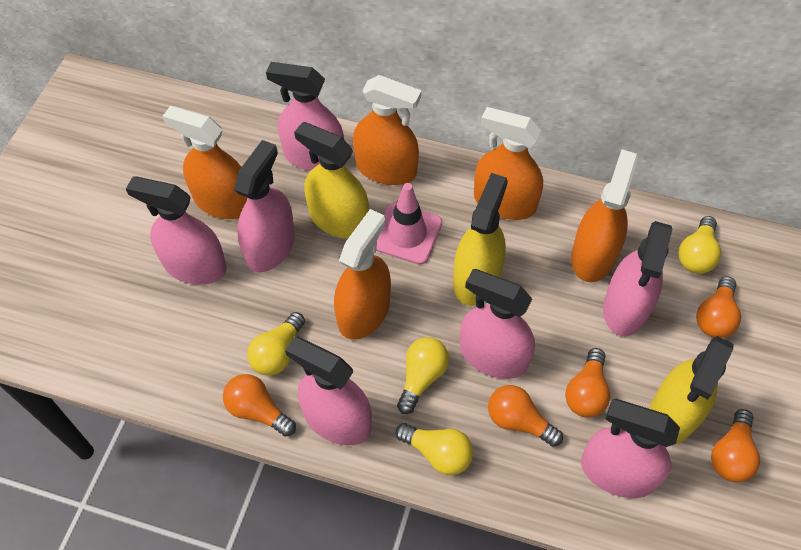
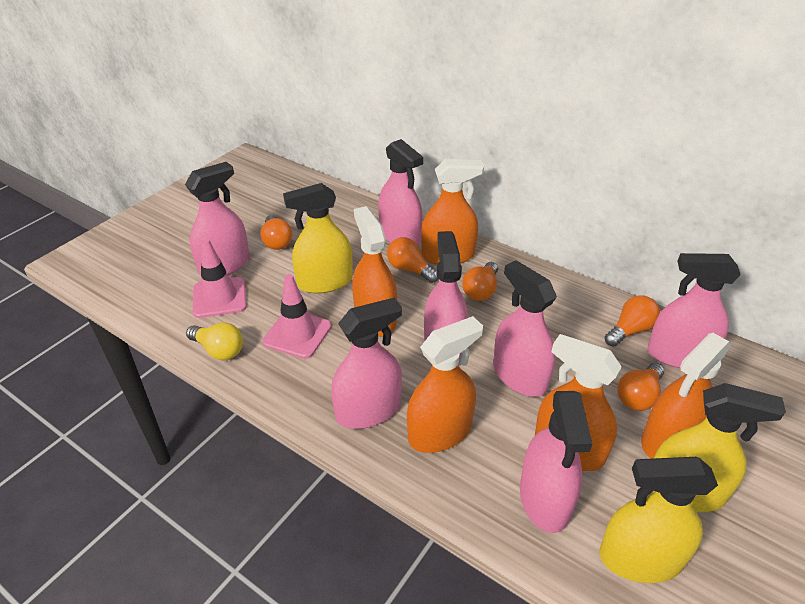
pink traffic cone: [376,183,442,265] = 1 -> [193,239,247,318] [262,274,331,359] = 2
yellow light bulb: [247,312,305,376] [395,423,473,475] [397,337,449,414] [678,216,721,274] = 4 -> [186,322,243,360] = 1

